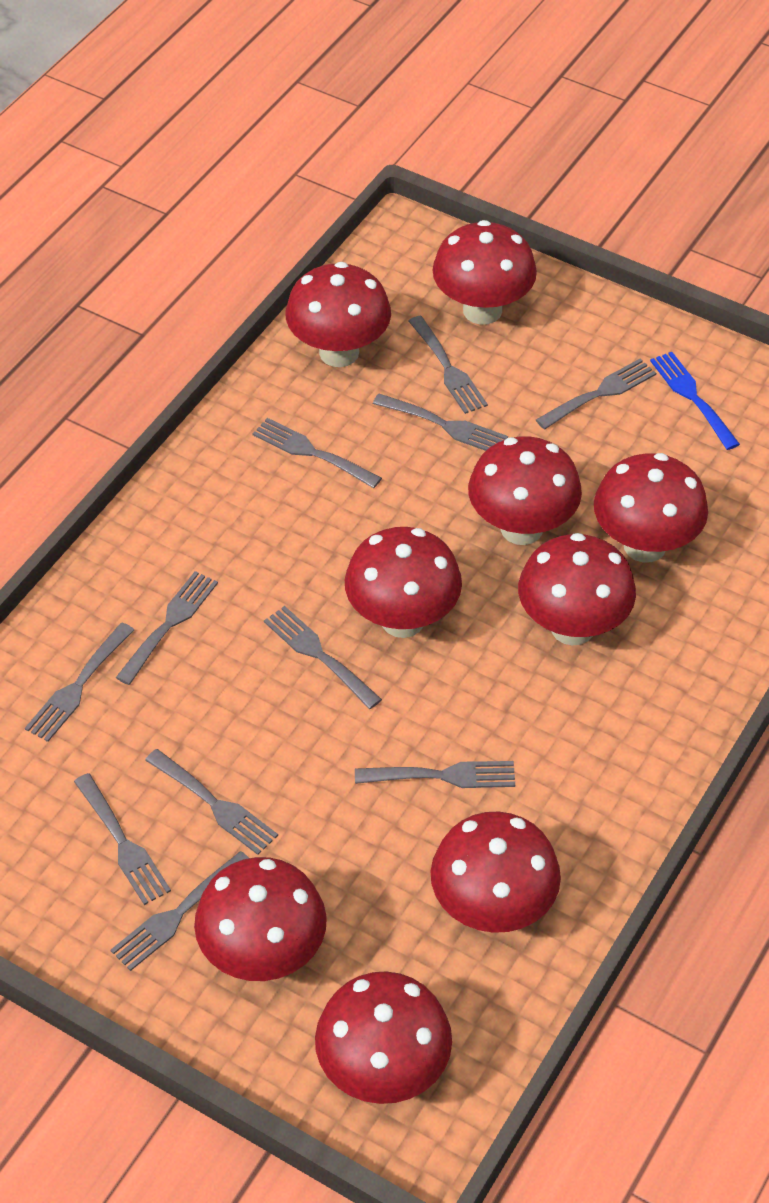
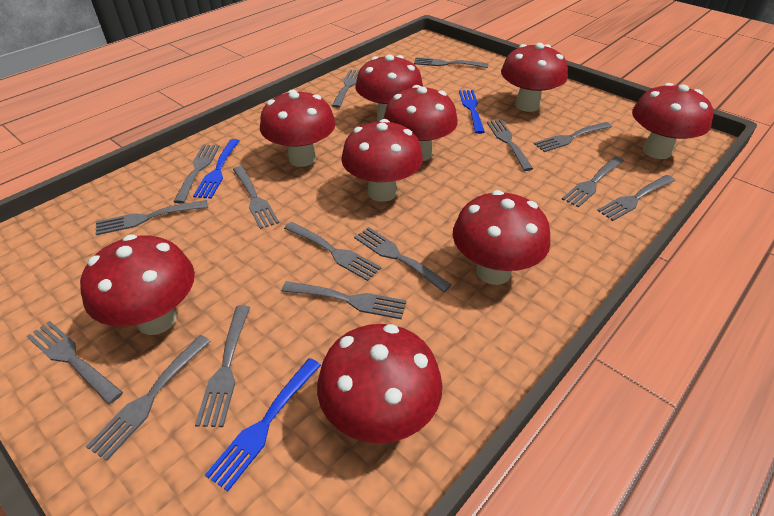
blue fork: [650,352,740,450] = 1 -> [193,139,239,199] [205,358,321,491] [459,90,485,134] = 3
grey fork: [25,623,134,742] [74,773,171,905] [110,851,249,971] [116,571,218,685] [145,749,278,855] [253,418,382,488] [264,606,382,709] [355,761,515,788] [373,394,508,451] [409,316,488,414] [536,358,656,429] = 11 -> [27,321,123,404] [85,335,211,461] [95,200,208,235] [173,145,220,204] [195,305,250,427] [233,166,279,229] [282,281,407,319] [284,222,381,281] [332,69,360,108] [354,227,452,292] [414,57,488,68] [487,120,533,171] [534,122,612,152] [562,156,624,208] [597,175,675,221] = 15

